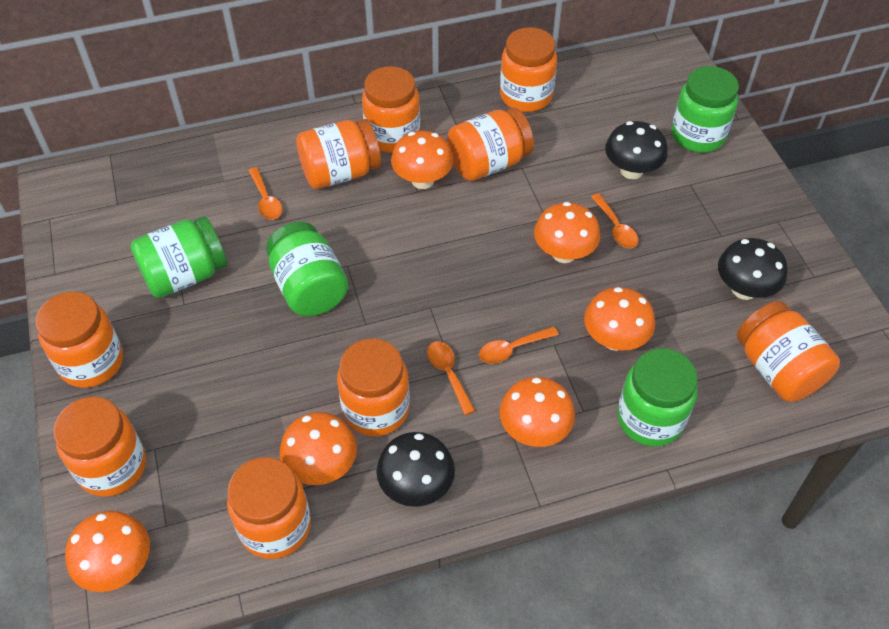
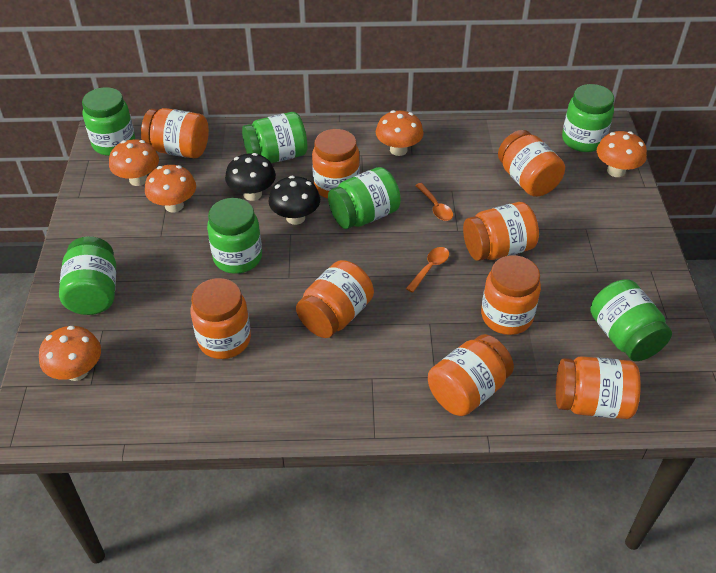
black mushroom: [376,432,455,507] [605,121,668,179] [718,238,788,300] = 3 -> [225,153,276,201] [269,176,320,225] = 2
green jar: [131,216,227,298] [266,222,348,316] [617,348,698,447] [672,66,739,153] = 4 -> [59,237,116,315] [82,87,135,156] [207,198,262,274] [242,112,308,163] [328,167,401,229] [562,84,614,152] [590,279,672,361] = 7
orange mushroom: [65,511,150,592] [280,412,357,485] [391,131,454,189] [500,377,575,447] [534,202,601,263] [584,287,655,351] = 6 -> [39,326,101,381] [109,139,159,186] [145,165,196,212] [376,110,423,156] [597,131,647,177] = 5
orange spoon: [248,167,282,220] [427,341,475,415] [479,326,559,364] [591,194,638,248] = 4 -> [406,247,449,293] [415,183,453,221] = 2

